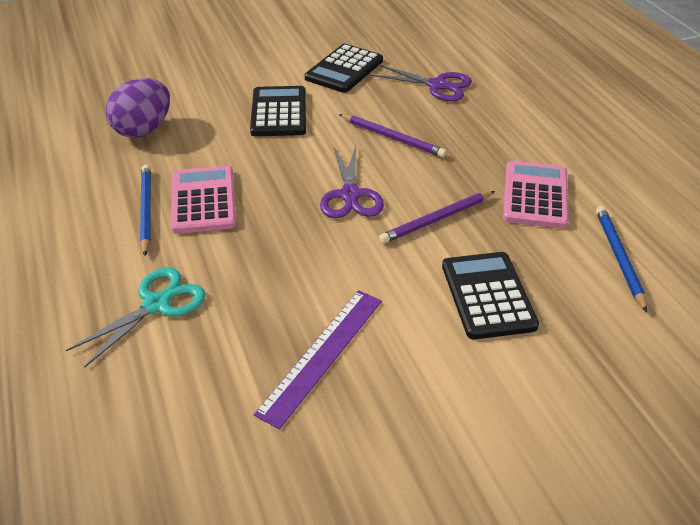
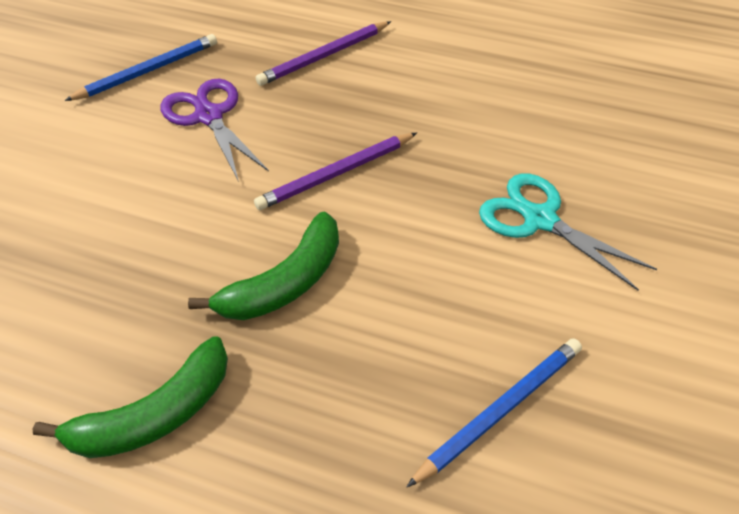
black calculator: [250,86,306,136] [305,44,383,93] [442,252,539,340] = 3 -> none = 0
green banana: none = 0 -> [33,336,228,458] [188,212,339,320] = 2
pink calculator: [171,166,236,234] [503,161,569,229] = 2 -> none = 0
purple egg: [106,78,170,138] = 1 -> none = 0
purple ruler: [254,290,382,429] = 1 -> none = 0
purple scissors: [320,146,384,218] [371,64,472,101] = 2 -> [160,79,269,182] = 1

